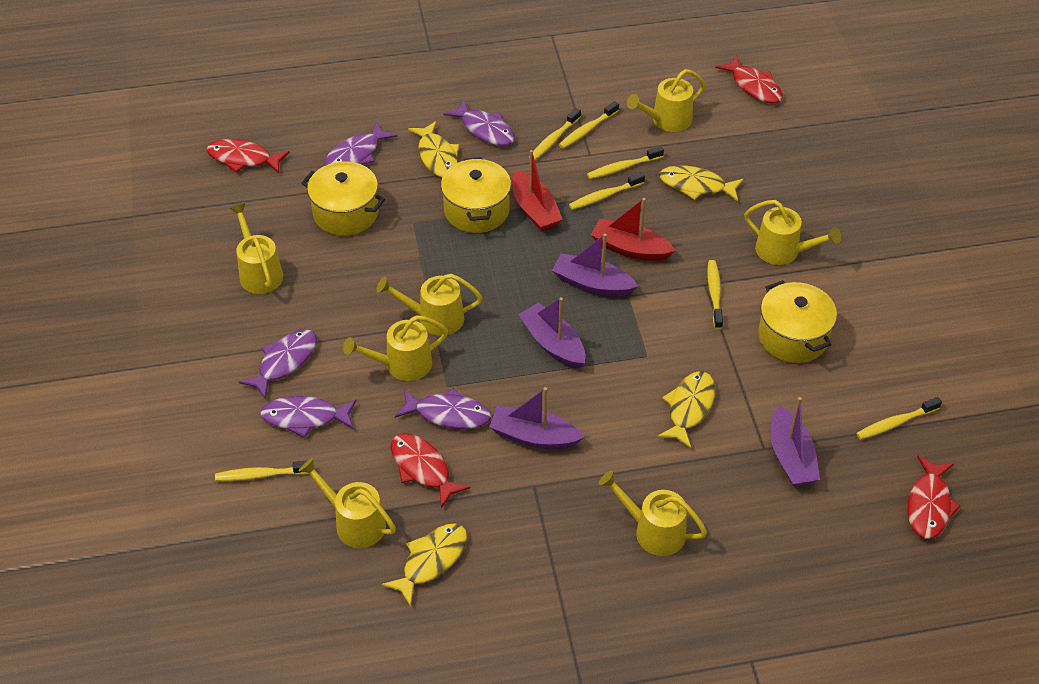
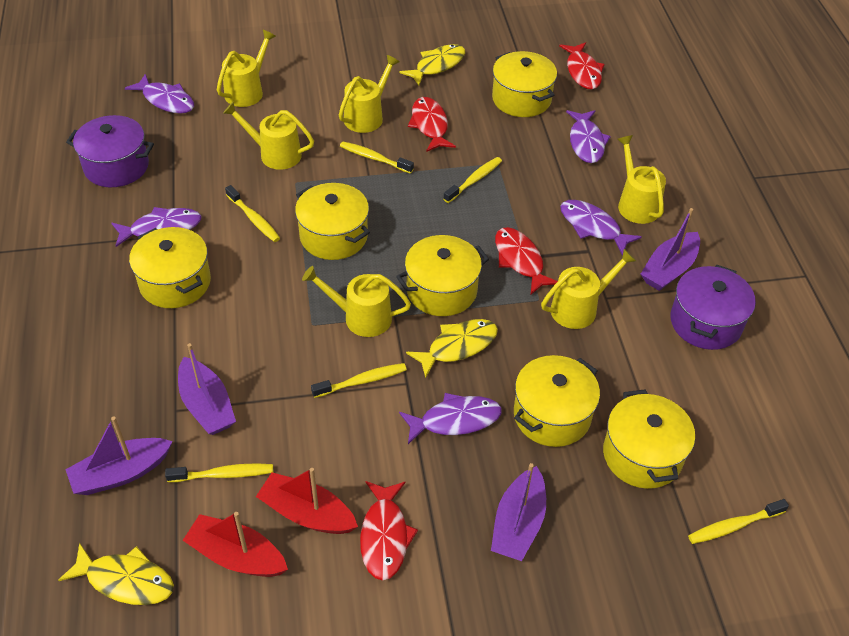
purple pot: none = 0 -> [66,115,154,187] [670,265,756,350] = 2
yellow fish: [381,524,467,607] [408,121,459,177] [657,371,715,449] [659,165,744,202] = 4 -> [58,543,174,605] [399,44,465,86] [406,319,498,378] = 3
yellow pot: [302,162,385,236] [441,157,511,233] [758,280,837,363] = 3 -> [129,227,211,308] [295,183,370,260] [396,235,489,316] [492,51,557,117] [514,355,600,447] [603,389,695,489] = 6
yellow toothbrush: [215,460,309,481] [528,108,581,160] [559,101,619,149] [569,172,645,210] [587,146,664,179] [707,260,723,329] [856,397,942,440] = 7 -> [165,463,273,482] [225,185,280,242] [311,363,407,398] [340,142,414,174] [444,157,502,203] [688,499,789,544] = 6
yellow watering can: [230,203,283,294] [299,458,396,548] [343,315,448,381] [376,274,482,336] [599,471,707,556] [627,69,705,132] [744,200,841,265] = 7 -> [217,30,276,107] [223,102,314,170] [302,266,411,337] [339,55,400,133] [541,249,636,329] [617,135,666,224] = 6

